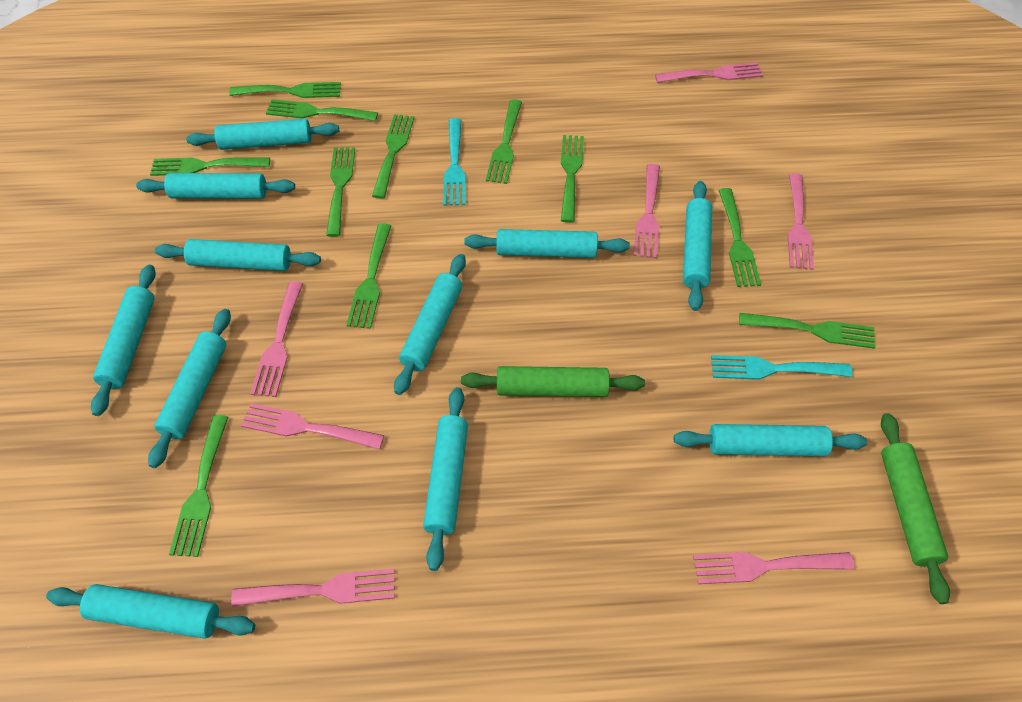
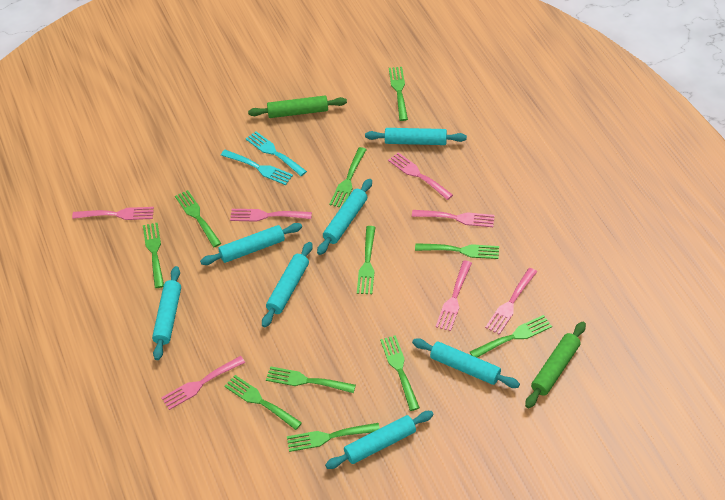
turquoise rolling pin: [46,584,255,639] [91,265,156,416] [136,173,295,199] [148,309,231,468] [155,239,321,271] [186,119,339,150] [394,254,466,395] [423,387,468,571] [464,229,630,258] [674,424,867,456] [683,181,712,311] = 11 -> [152,266,181,360] [200,223,302,265] [262,242,313,327] [317,179,372,255] [325,411,434,469] [365,128,467,145] [412,338,520,388] = 7

